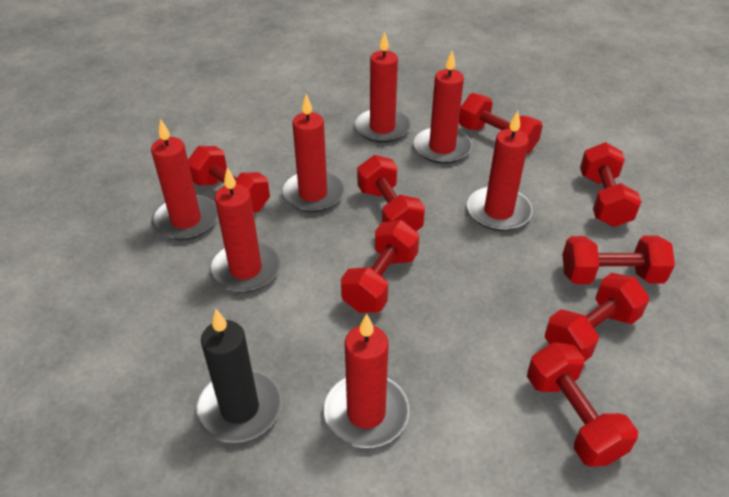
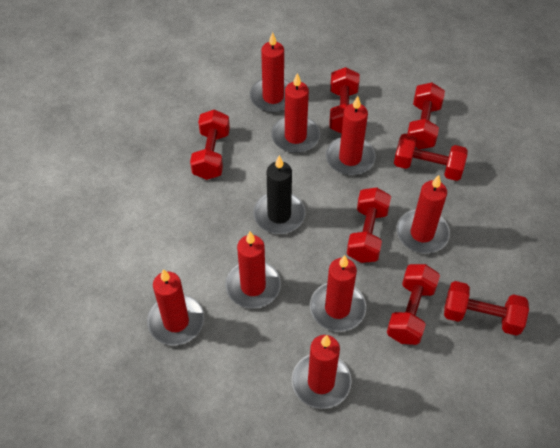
red candle: [151,119,218,241] [209,167,281,293] [281,94,345,213] [324,314,409,448] [354,32,411,143] [413,51,472,164] [467,111,533,231] = 7 -> [147,269,204,345] [225,232,281,309] [250,32,291,113] [271,73,320,153] [292,335,351,409] [310,255,366,332] [326,96,376,175] [397,175,450,253] = 8
red dumbbell: [188,146,270,213] [341,220,420,313] [357,155,425,231] [459,93,543,154] [527,343,638,467] [545,273,650,362] [562,235,675,284] [580,142,642,227] = 8 -> [190,109,230,180] [329,67,359,133] [347,187,391,263] [387,264,440,345] [394,133,468,181] [407,82,445,149] [444,281,529,336] = 7

